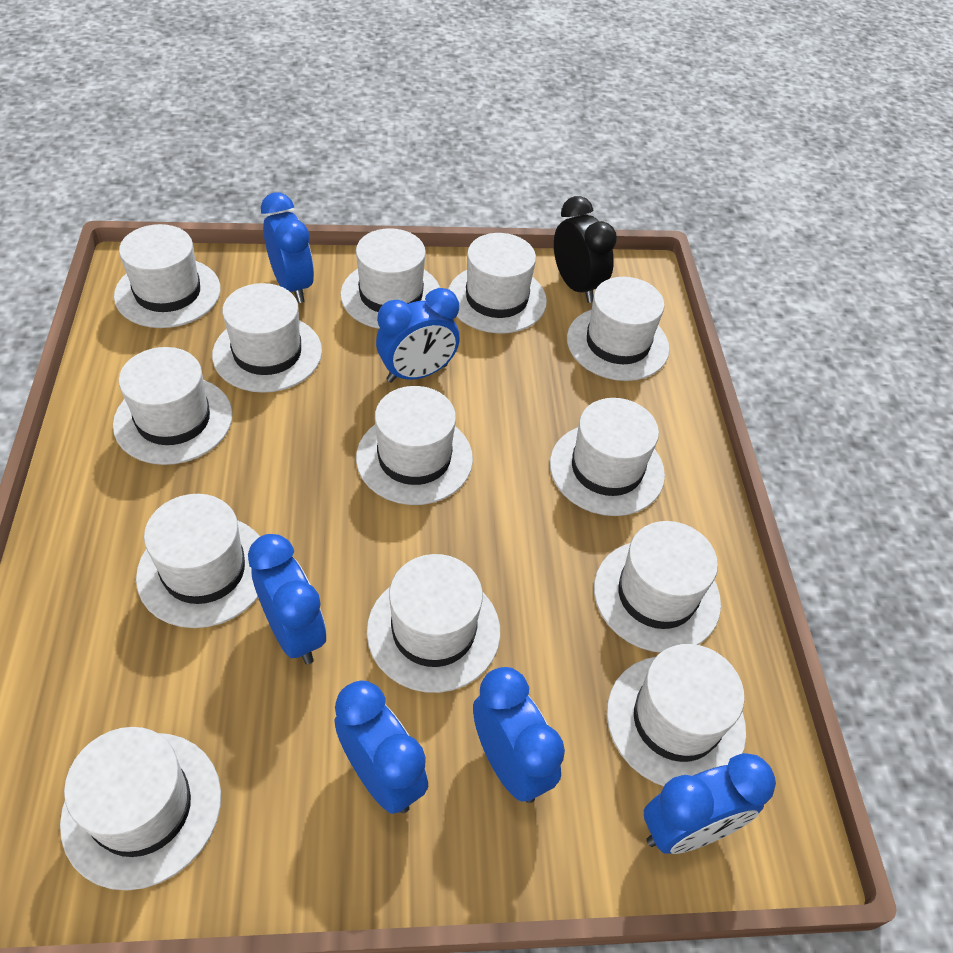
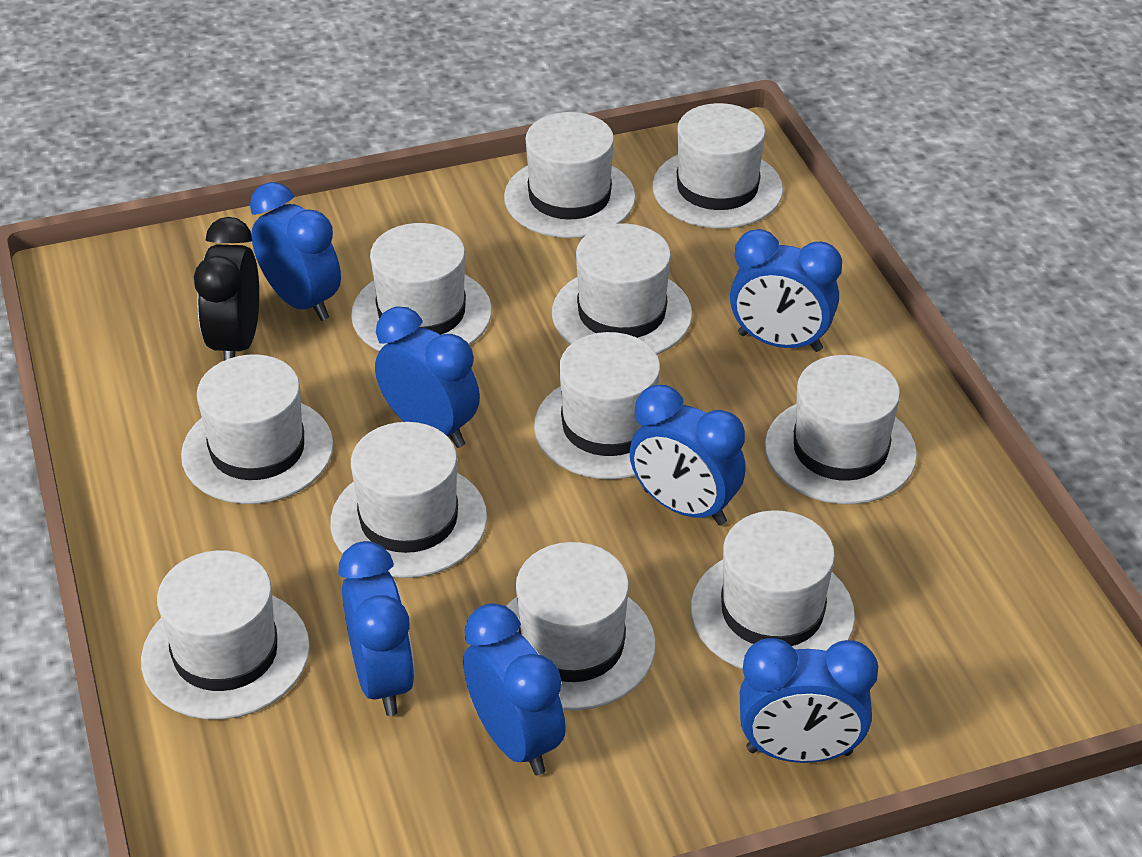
blue clock: [248,534,327,665] [261,193,314,303] [335,681,428,814] [376,288,460,383] [473,667,565,803] [644,753,776,854] = 6 -> [250,182,341,321] [338,541,415,716] [375,306,480,448] [463,603,566,775] [629,385,746,525] [730,229,842,352] [740,638,878,763] = 7
white hat: [60,727,221,891] [113,347,233,465] [114,224,221,328] [136,494,260,628] [212,283,322,393] [340,228,440,329] [356,386,473,505] [367,554,500,693] [448,233,547,333] [550,398,665,516] [567,277,670,381] [594,521,721,653] [607,644,746,786] = 13 -> [141,550,310,720] [181,355,333,504] [330,422,487,578] [351,223,492,352] [504,112,635,238] [506,542,656,711] [534,332,660,479] [552,224,692,355] [652,103,783,228] [691,510,855,669] [765,355,917,504] = 11

